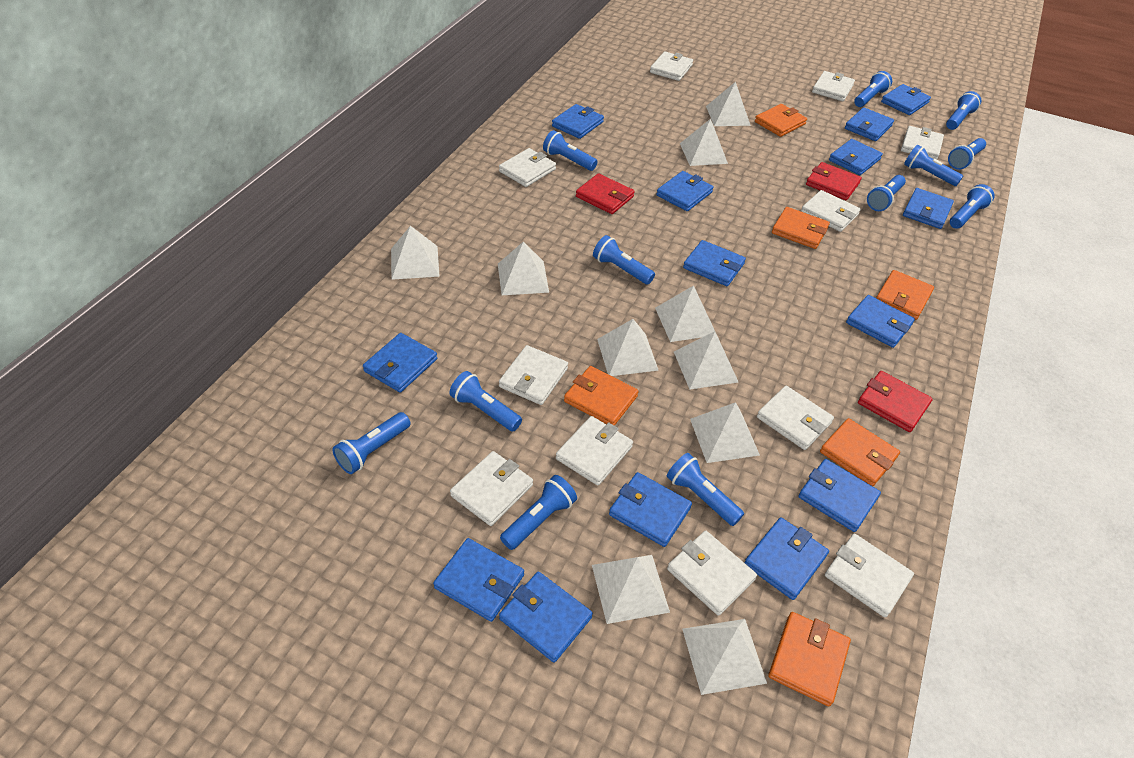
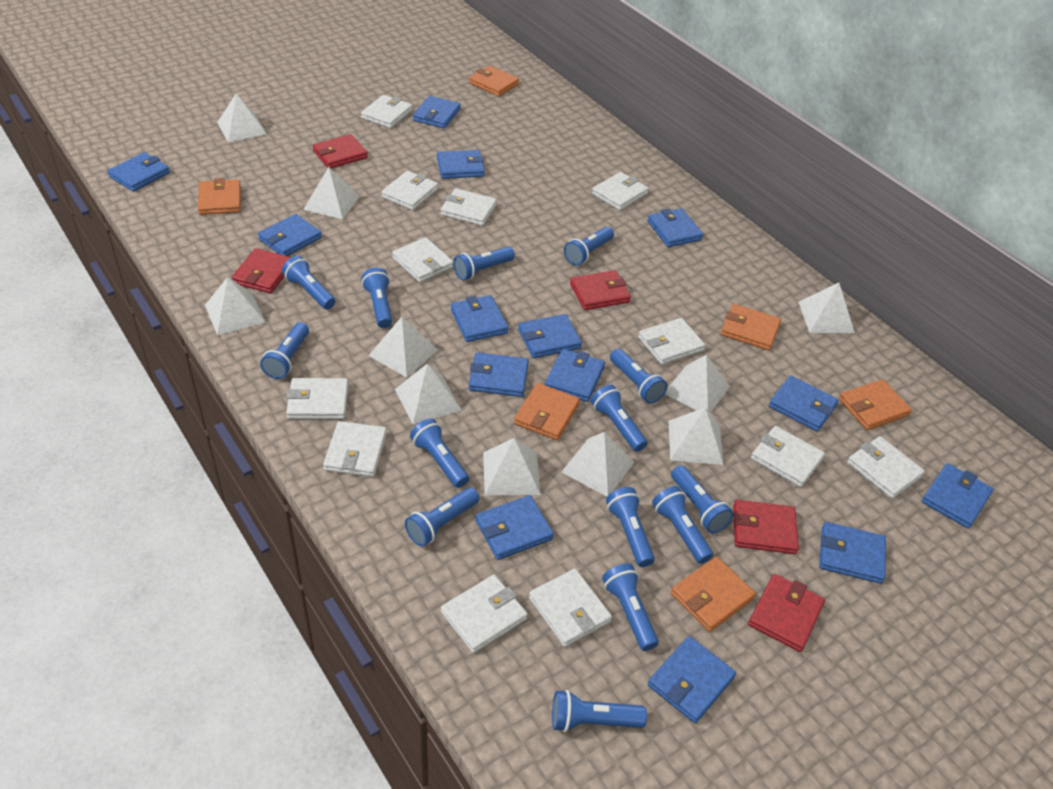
blue flashlight: [332,412,411,474] [449,371,522,431] [500,475,577,550] [543,130,598,171] [593,235,655,285] [667,453,744,526] [854,71,892,107] [867,175,906,211] [904,145,963,186] [946,91,981,130] [948,138,986,170] [950,184,995,229] = 12 -> [260,322,309,379] [282,256,336,309] [362,268,392,328] [405,487,479,547] [410,419,469,488] [453,247,515,280] [552,690,647,732] [564,227,614,266] [591,385,648,452] [602,563,659,651] [606,487,655,567] [610,349,667,404] [652,486,713,564] [671,465,734,533] = 14
red wallet: [576,173,635,214] [806,162,862,200] [858,371,933,432] = 3 -> [231,248,291,293] [313,134,368,169] [570,270,631,310] [733,499,799,554] [748,574,825,652] = 5
white wallet: [450,451,533,526] [499,148,556,187] [499,345,568,405] [556,416,633,485] [650,51,693,81] [667,531,757,616] [757,386,834,450] [801,190,861,232] [812,71,855,101] [825,534,914,617] [901,126,944,160] = 11 -> [286,378,349,419] [323,421,387,477] [361,95,413,128] [381,171,438,210] [392,237,454,283] [441,188,497,226] [441,575,528,653] [529,569,612,647] [592,172,649,210] [638,318,705,365] [751,426,825,487] [847,436,925,499] = 12

